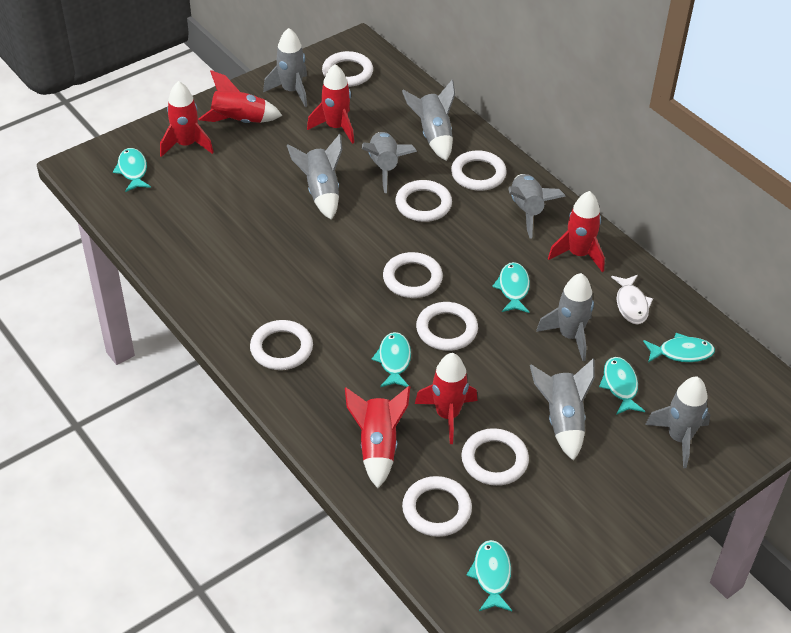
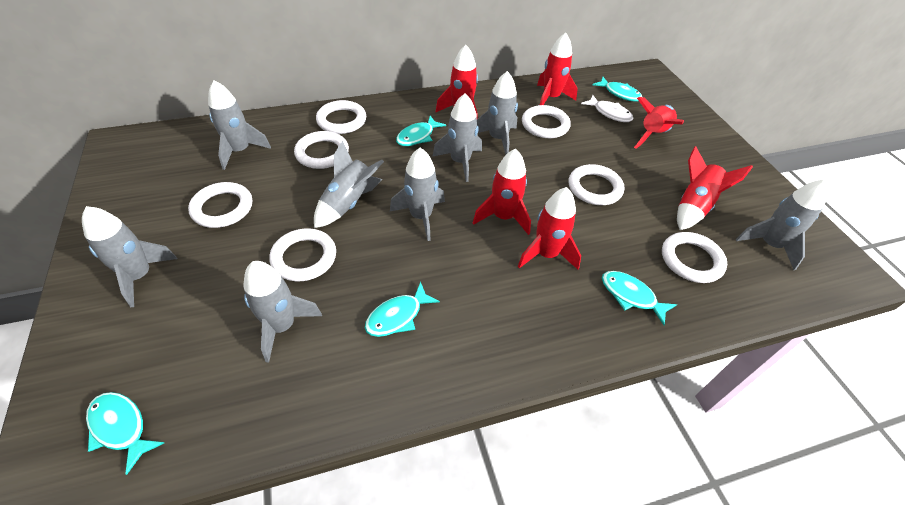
turquoise fish: [113,148,151,192] [372,332,411,387] [466,540,512,611] [492,262,530,313] [599,357,645,415] [643,333,715,363] = 6 -> [86,392,164,475] [365,282,440,337] [396,116,446,146] [592,77,642,102] [602,271,677,325] = 5
white ring: [250,320,313,370] [322,51,373,87] [383,252,443,298] [395,180,452,222] [402,476,472,537] [416,302,478,351] [451,150,507,191] [461,428,529,486] = 8 -> [188,182,252,228] [269,229,336,281] [294,131,349,169] [316,100,366,134] [522,105,571,138] [569,164,624,205] [662,232,727,283] = 7

